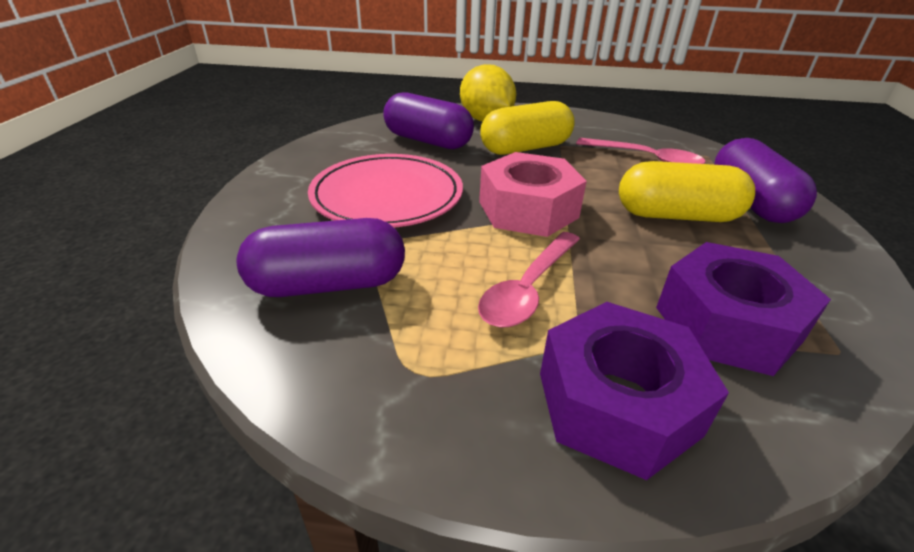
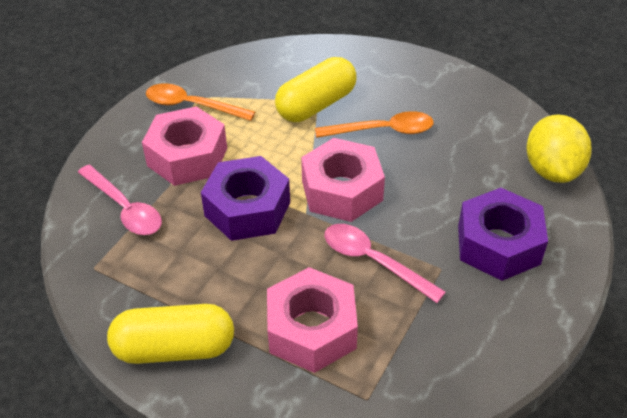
orange spoon: none = 0 -> [146,83,255,121] [315,111,434,138] = 2
pink nut: [479,152,587,237] = 1 -> [142,106,227,186] [267,267,358,373] [301,138,385,222] = 3
pink plate: [308,154,463,228] = 1 -> none = 0
purple capsule: [237,218,405,297] [383,92,474,149] [714,138,817,223] = 3 -> none = 0

